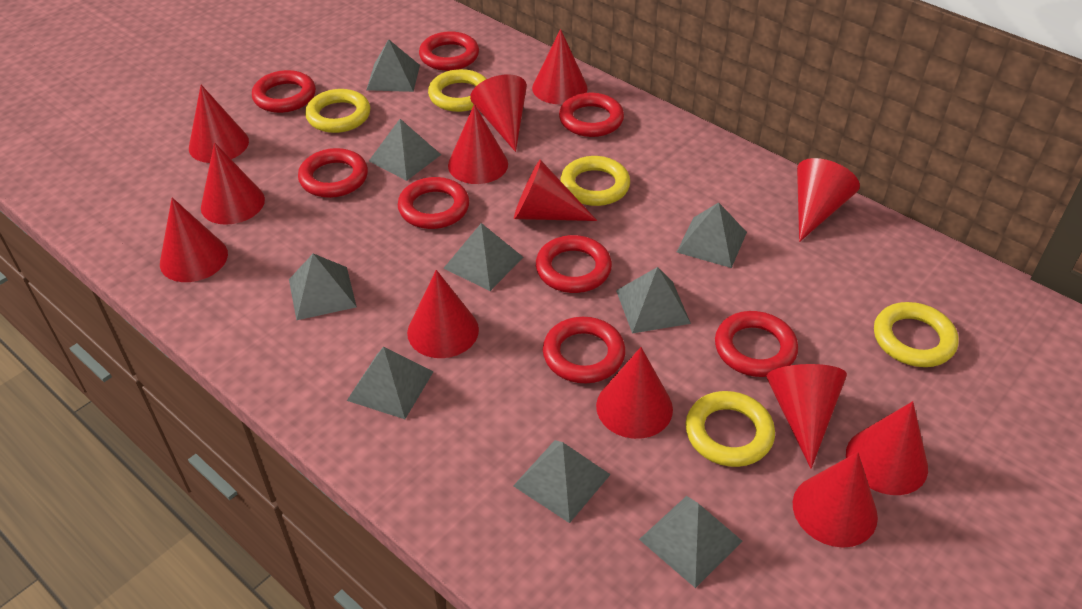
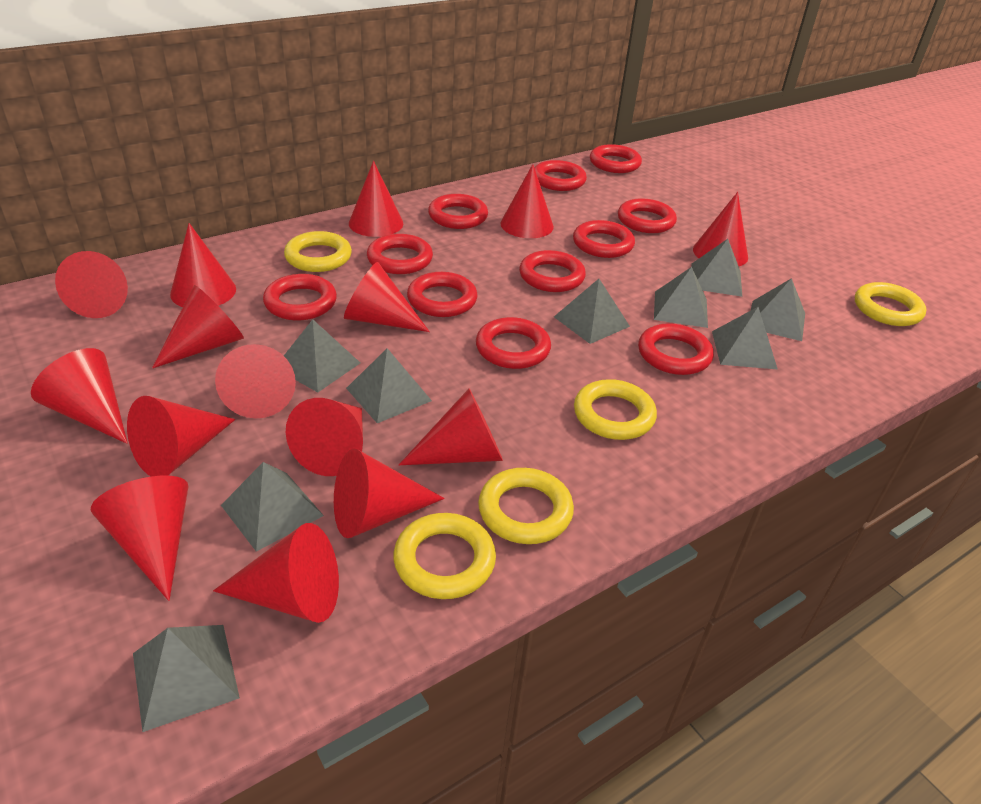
red cone: [160,198,228,282] [189,85,249,163] [201,142,265,225] [407,270,479,358] [448,104,508,184] [470,74,527,152] [514,160,597,221] [532,29,588,104] [596,347,673,439] [766,364,847,469] [793,452,878,548] [797,158,860,242] [846,401,928,495] = 13 -> [31,348,128,444] [55,251,128,318] [90,475,189,601] [127,396,235,476] [152,285,244,368] [170,223,236,307] [213,523,339,623] [215,344,296,418] [286,398,363,476] [334,448,445,538] [344,262,430,332] [349,161,403,237] [399,389,503,465] [500,164,554,238] [693,192,748,266] = 15
red ring: [252,70,316,113] [298,148,368,198] [398,177,469,229] [419,31,479,71] [536,235,612,293] [543,317,626,383] [559,93,624,137] [715,311,798,377] = 8 -> [263,274,337,320] [367,234,433,274] [407,272,478,317] [428,194,488,229] [476,317,551,369] [519,250,586,292] [534,160,587,191] [573,220,635,258] [590,144,642,173] [618,198,677,233] [638,323,714,375] = 11

